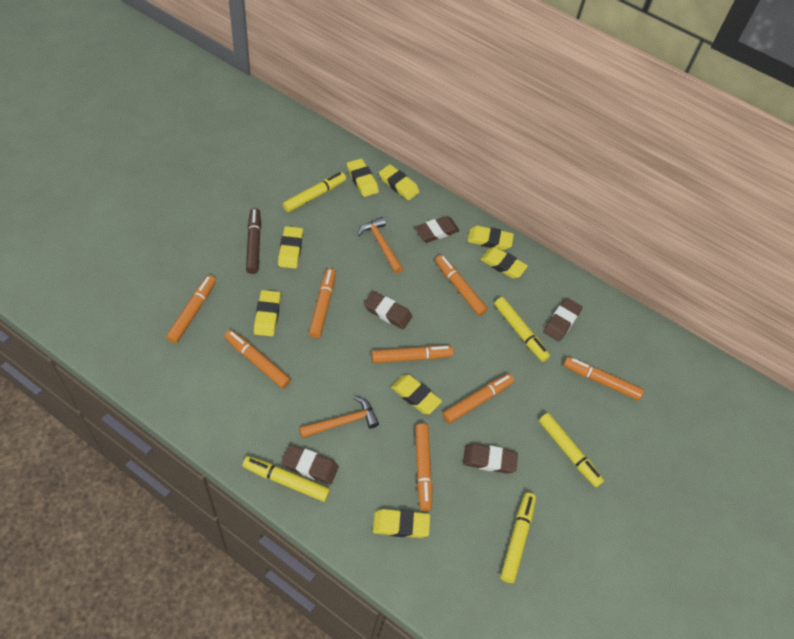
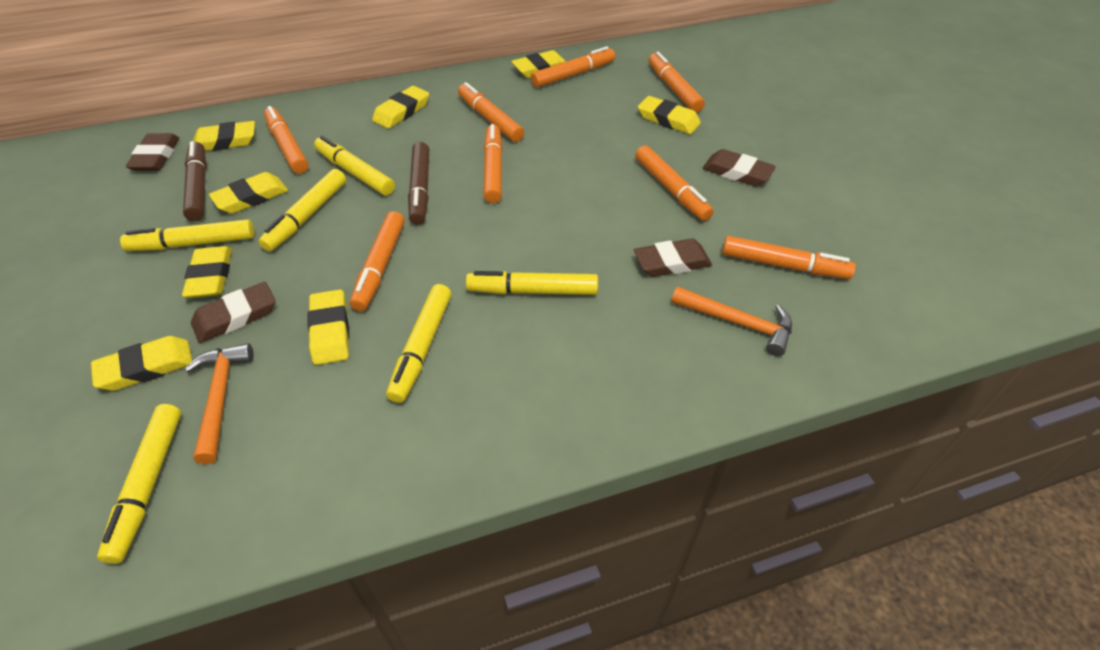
brown eraser: [281,444,339,485] [364,291,412,329] [415,216,459,242] [463,443,518,474] [543,298,582,342] = 5 -> [126,133,179,171] [191,282,275,343] [634,238,712,277] [703,149,776,186] = 4
brown marker: [246,208,261,274] = 1 -> [183,141,207,221] [408,142,429,225] = 2
yellow marker: [243,456,330,502] [283,172,346,212] [494,297,550,362] [500,493,536,583] [539,413,604,487] = 5 -> [97,404,181,564] [120,219,255,251] [258,169,346,252] [314,136,395,196] [386,284,451,403] [466,271,598,295] = 6

